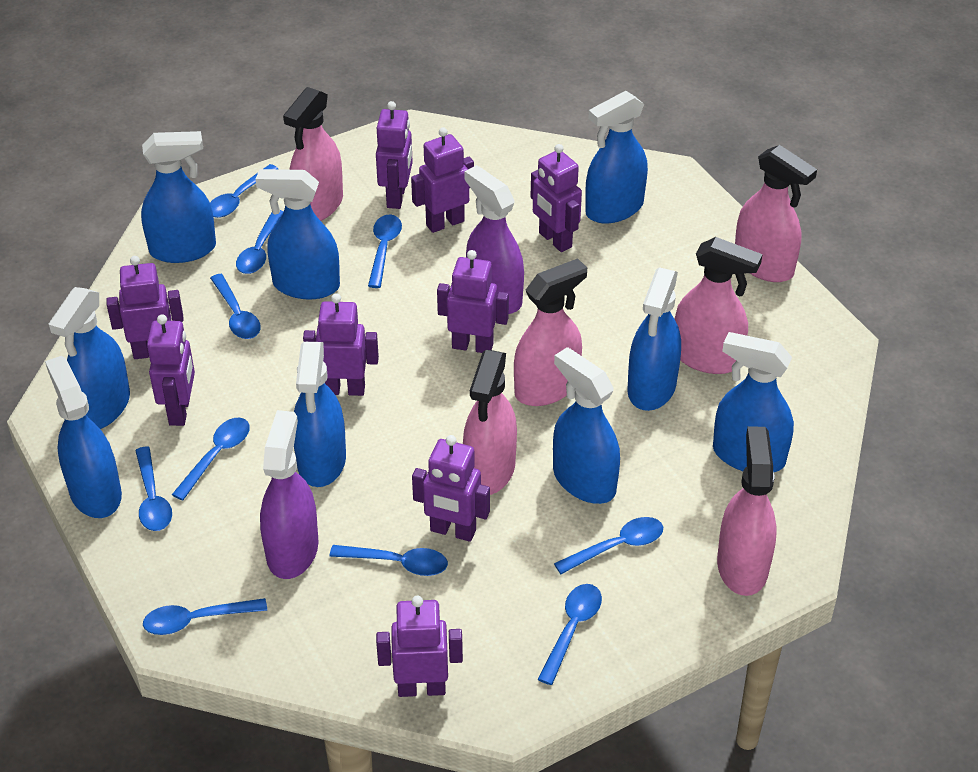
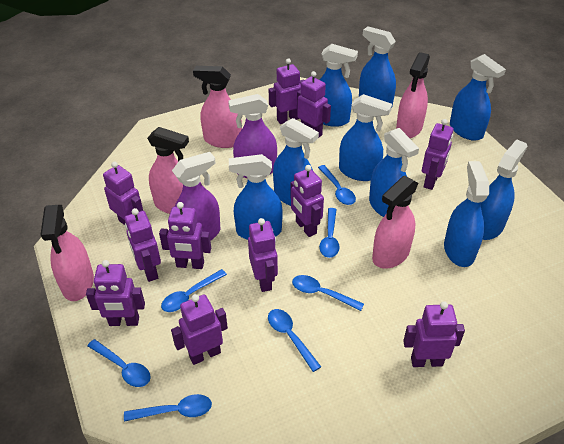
blue spoon: [135,447,172,531] [143,598,267,635] [172,418,250,501] [210,164,278,218] [210,274,261,339] [236,210,284,274] [329,545,448,576] [368,214,402,288] [538,584,602,685] [554,517,663,574] = 10 -> [87,339,151,387] [124,394,212,422] [161,269,227,312] [268,309,321,372] [292,275,364,311] [318,165,356,205] [319,208,340,258] = 7
pink spray bottle: [283,87,343,221] [463,350,517,495] [514,258,587,406] [675,237,763,374] [717,426,776,596] [735,145,817,282] = 6 -> [41,205,94,301] [147,127,189,214] [193,66,242,148] [372,176,418,269] [396,52,430,138] = 5
purple robot: [106,256,184,359] [147,314,195,426] [303,293,379,396] [376,101,413,209] [376,596,463,697] [411,127,474,233] [412,435,490,542] [437,250,509,353] [531,144,582,252] = 9 -> [86,260,145,326] [103,161,143,225] [124,208,161,282] [159,202,211,269] [171,294,228,365] [248,218,278,292] [269,58,304,124] [291,165,324,237] [297,71,331,137] [403,301,465,367] [422,119,454,190] = 11

